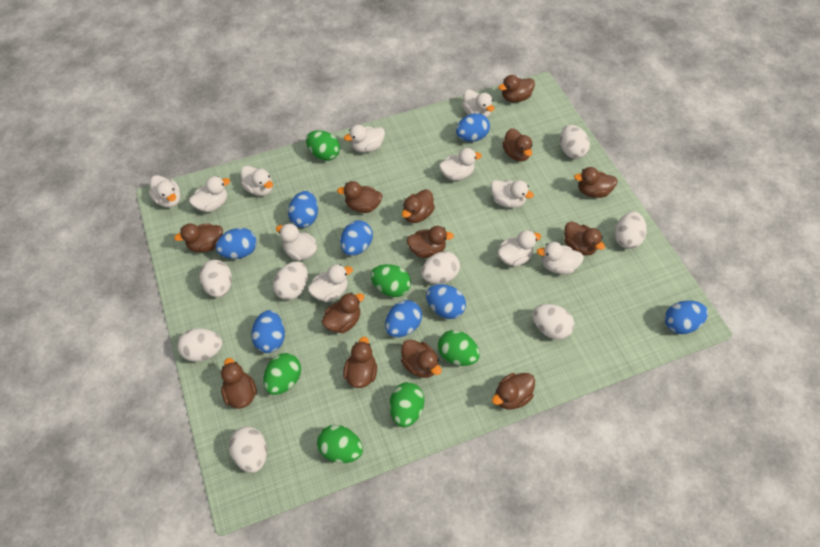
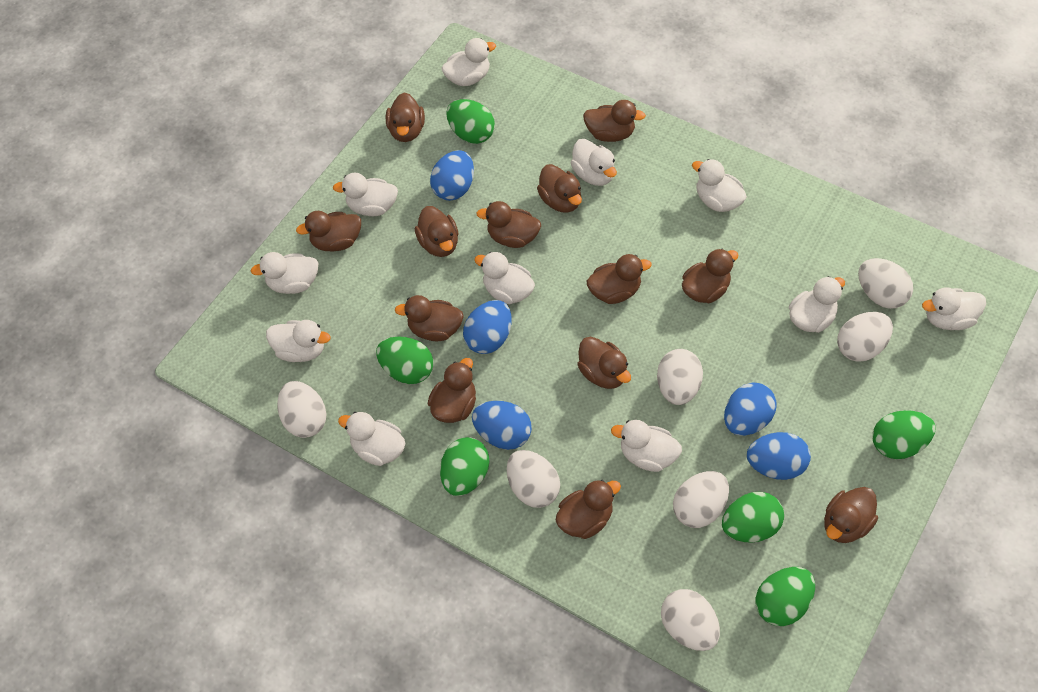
blue egg: [215,228,257,259] [251,310,285,353] [288,191,318,228] [340,220,373,256] [385,300,422,337] [426,284,466,319] [456,113,490,142] [665,301,708,334] = 8 -> [430,150,474,201] [463,300,512,354] [472,401,532,450] [724,383,777,436] [747,432,811,480] = 5
white egg: [177,328,222,362] [199,260,232,297] [229,427,267,473] [273,261,308,300] [421,251,460,284] [533,304,574,340] [560,125,590,159] [615,211,647,249] = 8 -> [277,381,327,438] [507,450,560,508] [657,349,703,405] [661,589,720,651] [673,471,729,528] [837,312,893,362] [858,258,913,309] = 7

